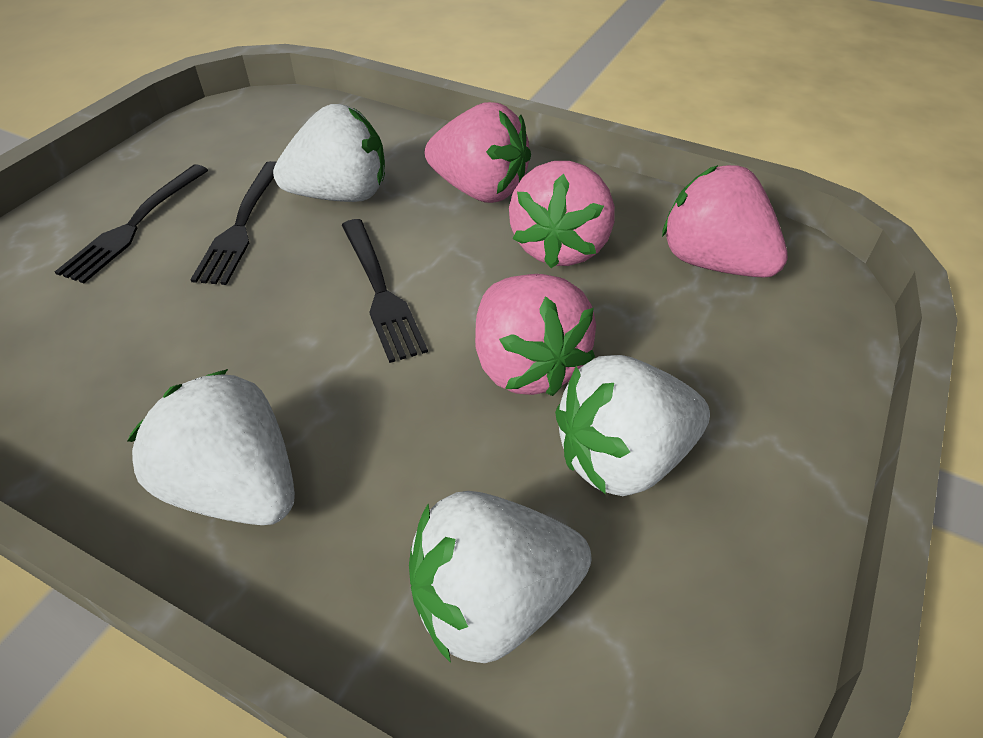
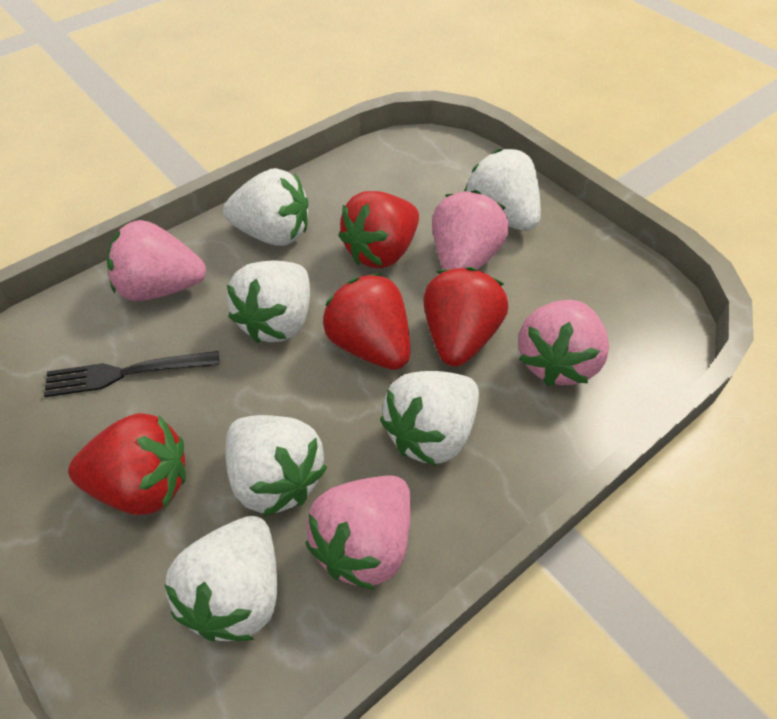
black fork: [55,165,208,283] [190,161,276,285] [342,219,428,363] = 3 -> [44,351,219,397] = 1
red strawberry: none = 0 -> [68,413,186,515] [323,273,410,370] [338,191,419,268] [424,267,509,366] = 4
white strawberry: [127,369,295,525] [273,104,385,202] [409,491,591,663] [555,355,710,496] = 4 -> [164,516,277,641] [223,168,308,246] [226,415,327,517] [227,261,310,343] [380,371,479,466] [464,148,541,231] = 6

